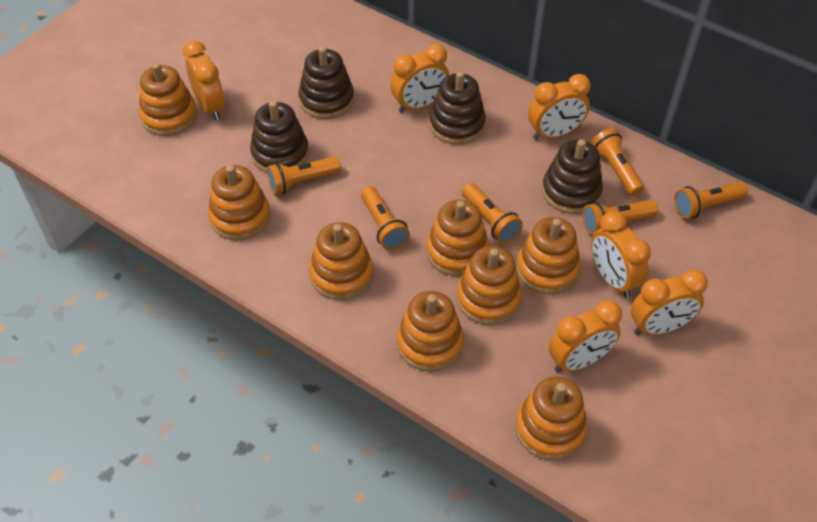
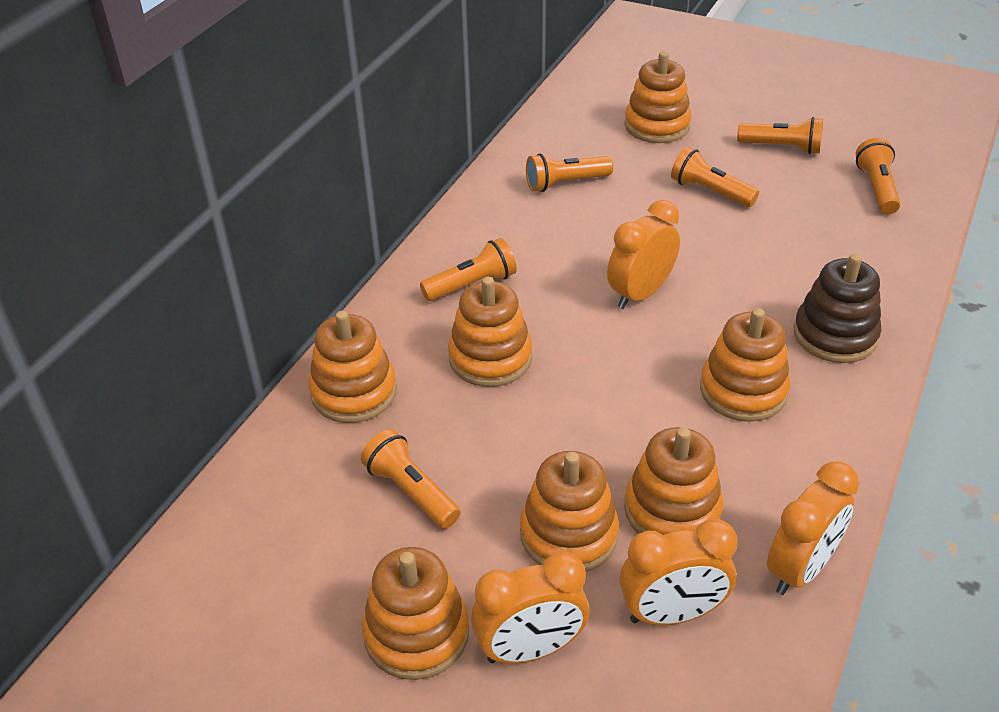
brown stacking toy: [250,101,309,173] [298,46,354,119] [429,71,486,144] [542,139,603,214] = 4 -> [794,253,882,363] = 1
orange clock: [183,40,225,120] [391,44,449,113] [528,74,591,140] [549,300,622,372] [591,211,651,298] [631,269,708,335] = 6 -> [471,551,590,663] [607,200,680,309] [619,519,738,625] [767,461,859,595] = 4
orange stacking toy: [139,63,197,136] [208,165,270,240] [309,222,373,300] [397,291,464,372] [426,199,489,276] [456,246,522,325] [515,376,588,461] [516,217,581,295] = 8 -> [309,311,397,423] [362,547,469,680] [448,277,532,387] [520,451,619,572] [624,51,691,143] [624,427,723,535] [700,308,791,422] = 7

